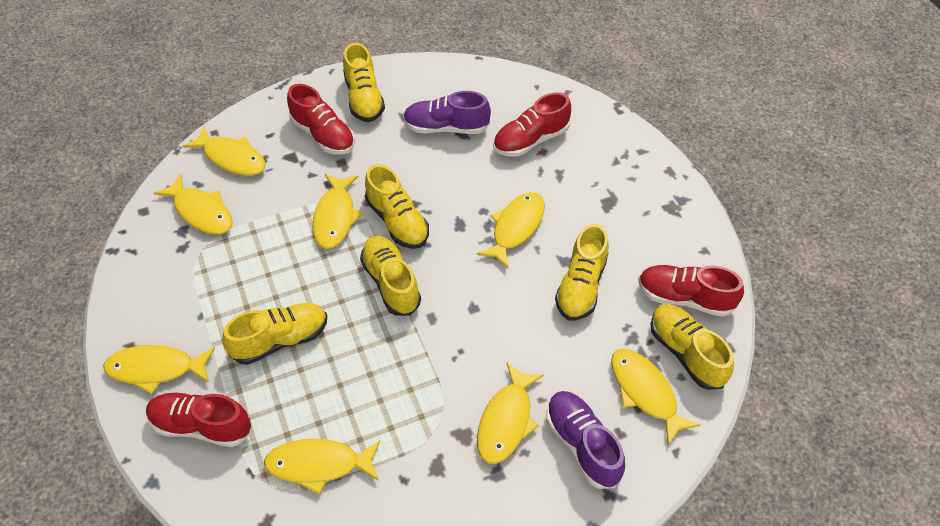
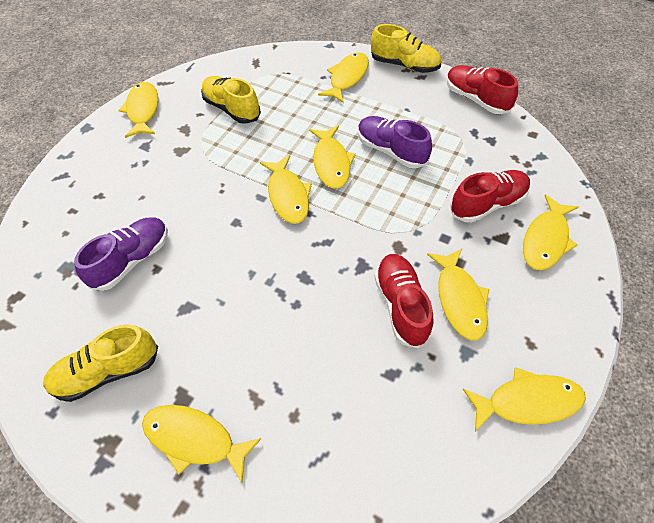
red shoe: [146,392,252,447] [287,84,355,155] [493,93,571,157] [638,265,744,317] = 4 -> [374,254,433,348] [447,65,518,114] [450,170,530,223] = 3
yellow shoe: [222,303,327,365] [343,43,385,122] [360,236,421,316] [365,164,429,249] [555,224,609,320] [650,304,734,390] = 6 -> [43,324,158,402] [201,76,261,124] [371,24,441,73] = 3

